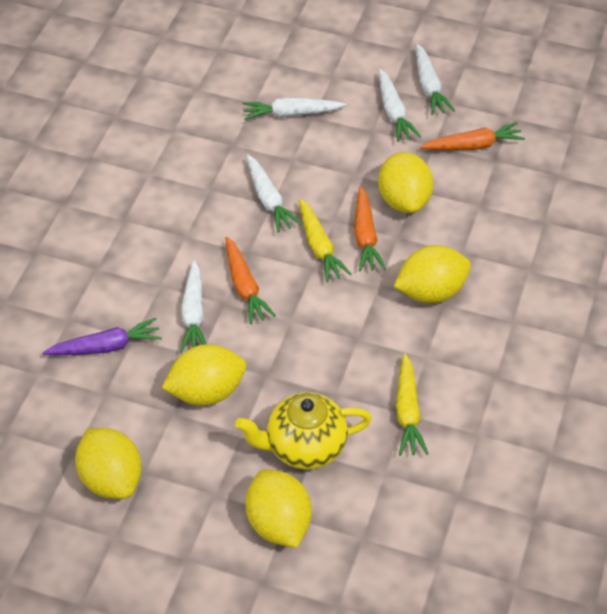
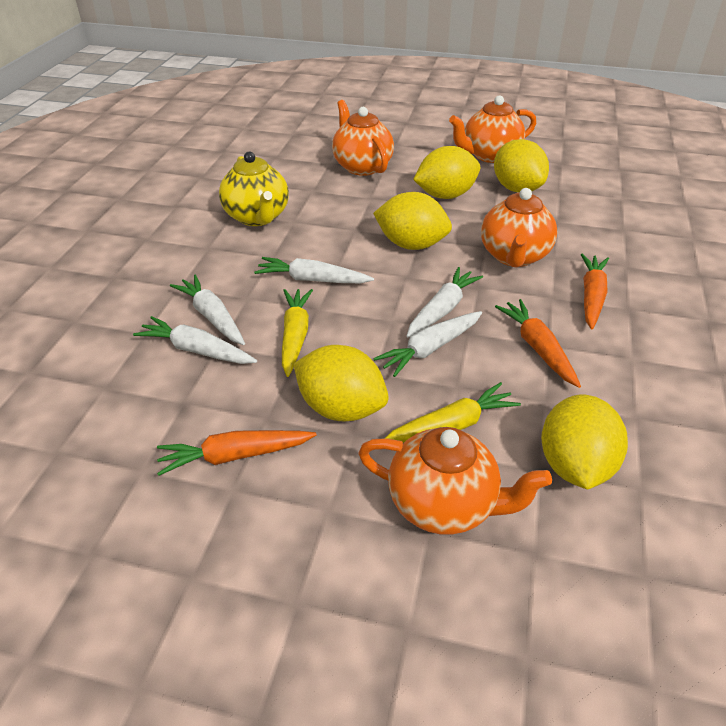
orange teapot: none = 0 -> [332,100,394,176] [358,427,552,535] [449,95,536,163] [481,188,558,268] = 4
purple carrot: [43,318,162,356] = 1 -> none = 0

